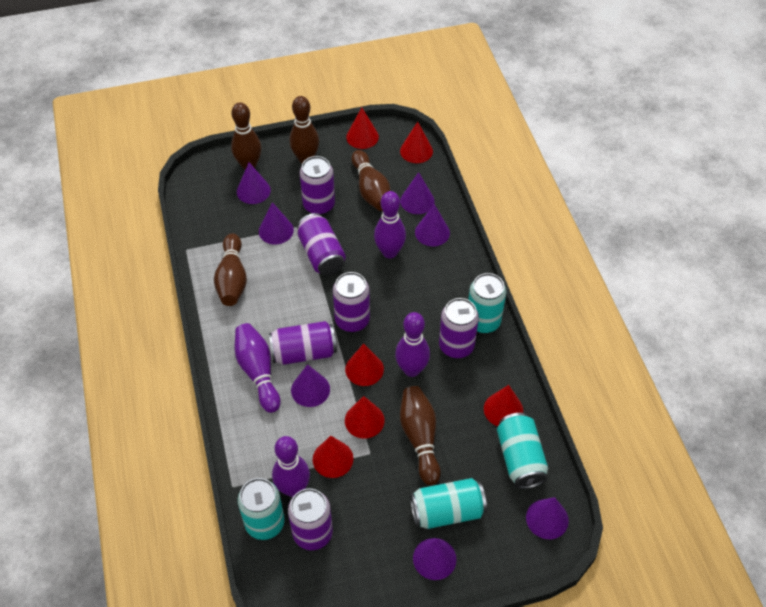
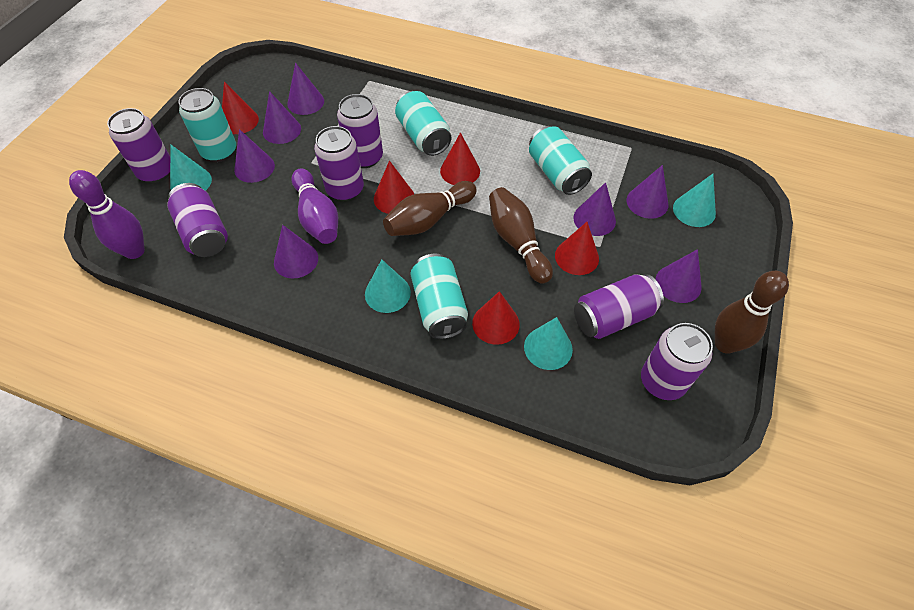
brown bowling pin: [214,233,247,306] [231,102,261,170] [289,96,319,164] [351,150,391,211] [400,386,441,485] = 5 -> [383,181,477,236] [489,187,553,284] [715,271,789,354] = 3
purple bowling pin: [235,323,281,413] [272,436,310,497] [374,191,406,258] [395,312,430,377] = 4 -> [69,170,145,259] [291,168,338,244] = 2
red cone: [313,436,354,478] [345,344,384,386] [345,396,385,439] [346,108,379,149] [400,122,433,163] [484,385,523,426] = 6 -> [222,82,259,134] [374,161,414,214] [440,133,480,185] [472,291,520,345] [555,222,599,275] = 5
turquoise cone: none = 0 -> [170,144,212,191] [365,259,411,313] [524,317,573,370] [673,174,716,227] = 4

